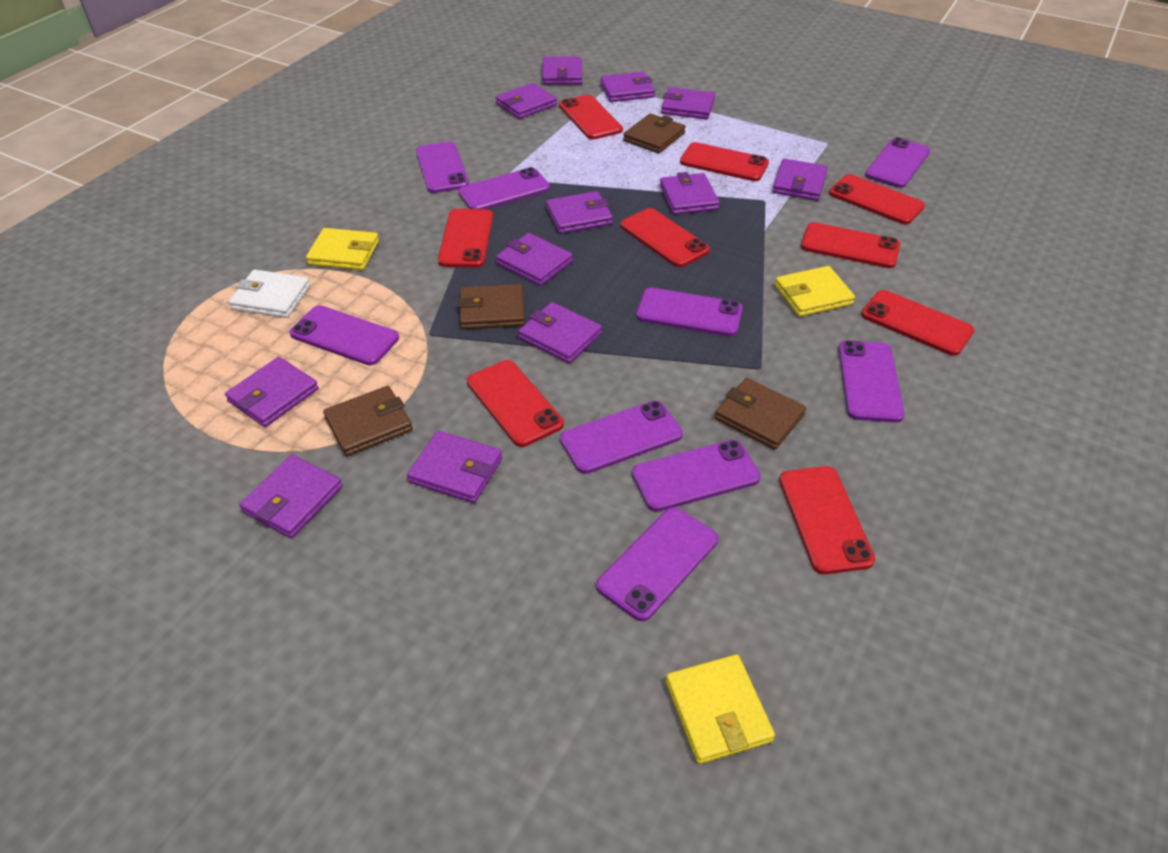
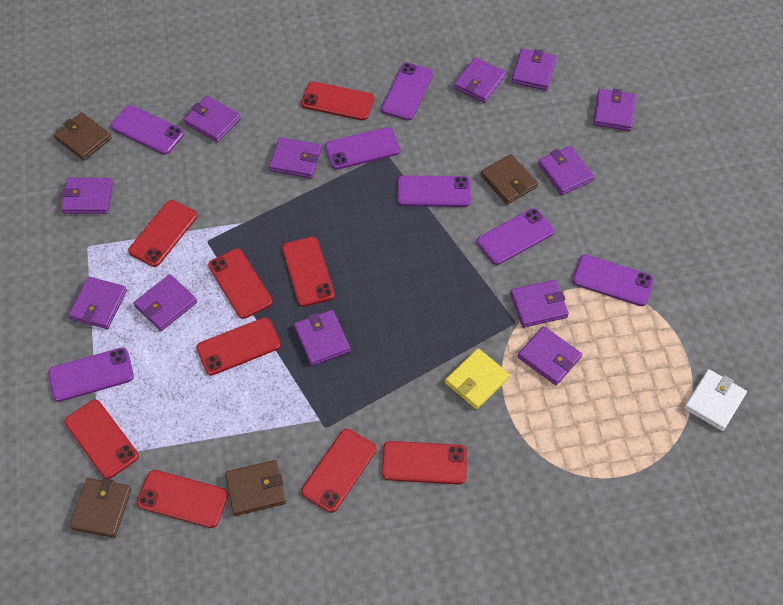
purple phone: [289,305,399,365] [416,142,469,193] [458,167,550,209] [560,401,683,474] [596,507,718,621] [632,440,761,512] [636,288,743,336] [838,340,905,423] [865,137,930,188] = 9 -> [48,347,134,402] [111,105,184,155] [325,127,400,170] [381,63,433,120] [397,175,471,207] [477,208,554,265] [572,254,654,306] = 7
yellow wallet: [306,228,379,270] [666,654,775,764] [775,266,855,317] = 3 -> [445,348,510,409] = 1

